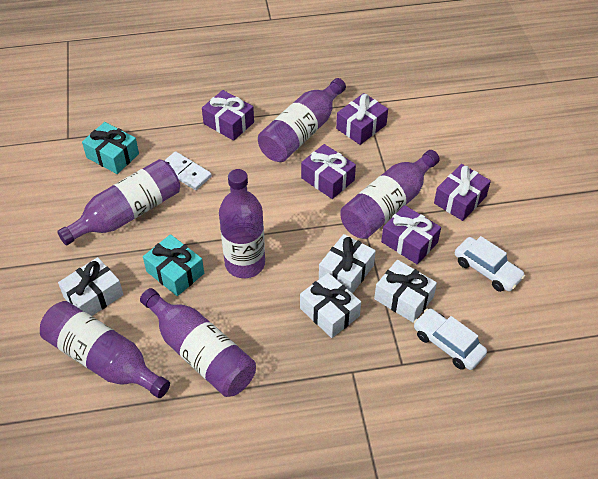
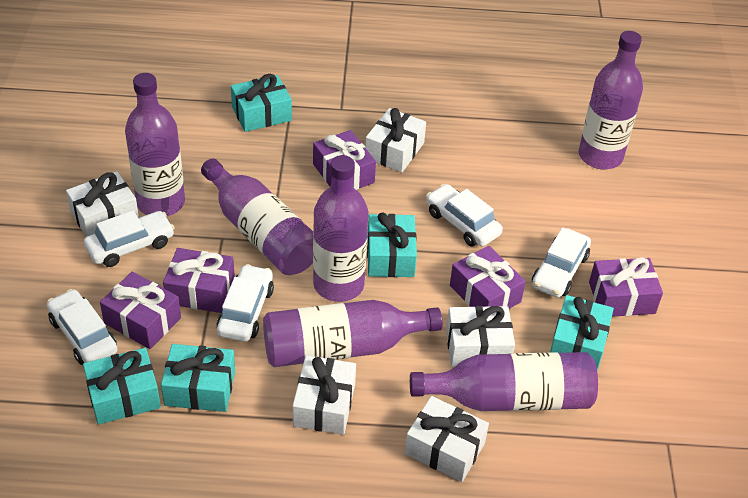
turquoise gift: [82,122,139,174] [143,234,204,296] = 2 -> [83,348,161,425] [161,344,235,412] [231,74,292,132] [367,212,417,277] [550,295,614,371] = 5
white car: [414,308,487,370] [455,236,525,292] = 2 -> [47,289,117,365] [84,211,175,267] [217,264,274,342] [426,184,503,247] [532,227,591,298] = 5
white domino: [164,151,212,190] = 1 -> none = 0
white gift: [58,257,124,316] [300,273,361,338] [319,234,376,294] [374,260,437,323] = 4 -> [66,172,139,237] [293,355,356,435] [365,108,426,173] [405,396,489,482] [446,306,515,367] = 5

